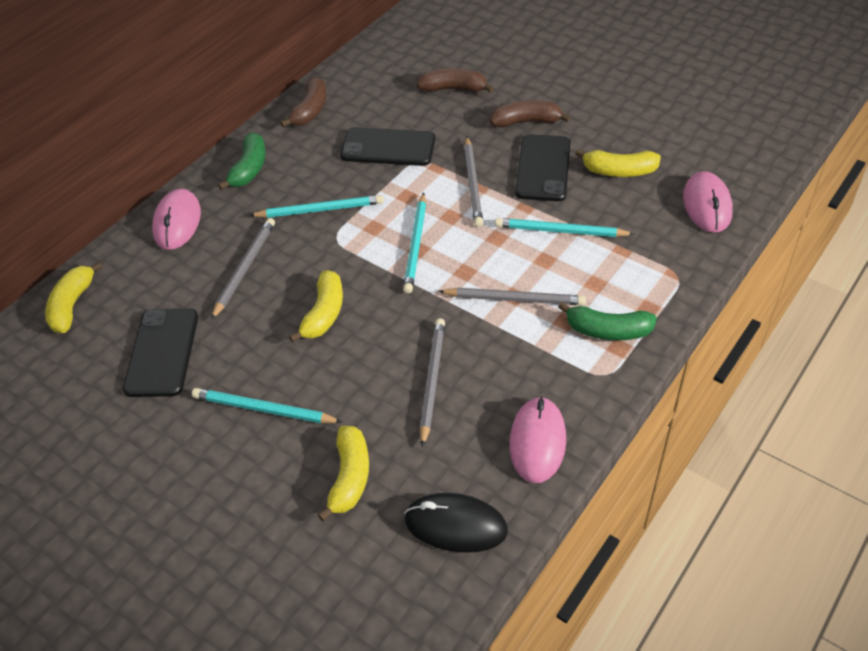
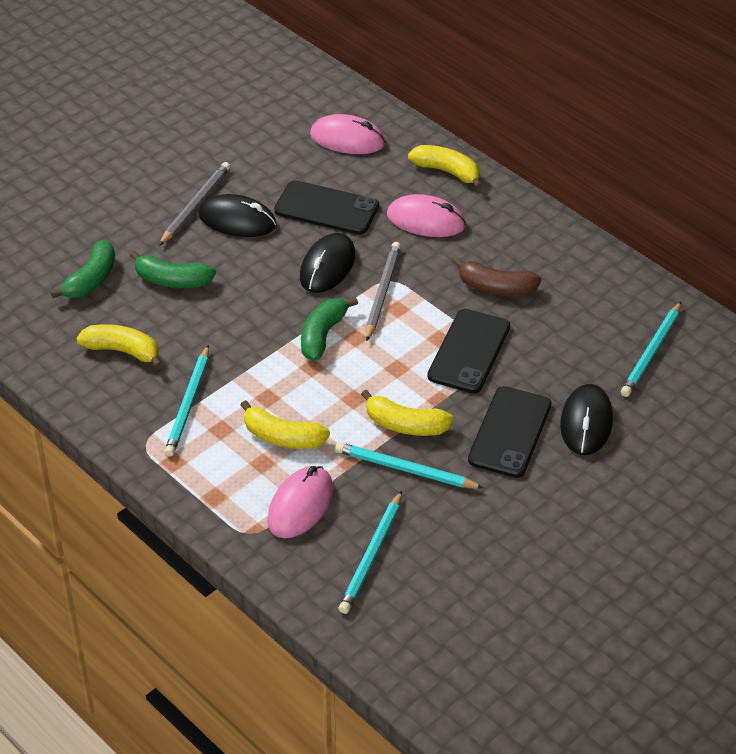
black mouse: [404,493,508,553] = 1 -> [198,194,277,237] [300,233,355,293] [560,384,613,455] = 3
brown banana: [280,76,326,128] [417,68,494,93] [490,100,571,127] = 3 -> [453,257,541,296] = 1
green banana: [218,132,266,190] [558,302,657,340] = 2 -> [50,240,115,298] [130,251,216,288] [301,297,358,361] = 3
grey pencil: [211,218,275,320] [420,318,445,447] [438,288,586,305] [464,137,483,227] = 4 -> [159,162,230,246] [366,242,401,342] = 2

